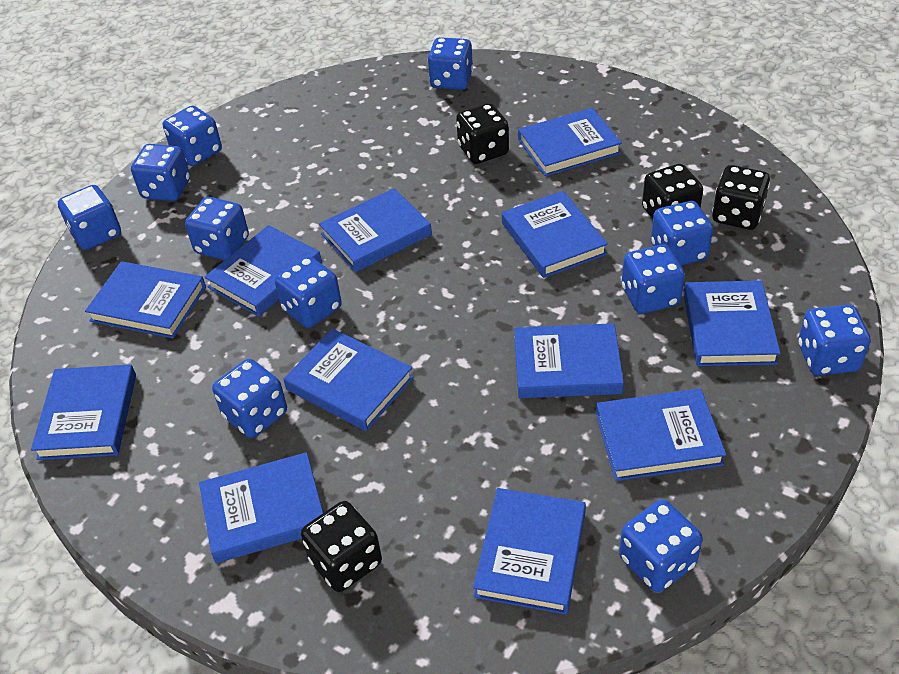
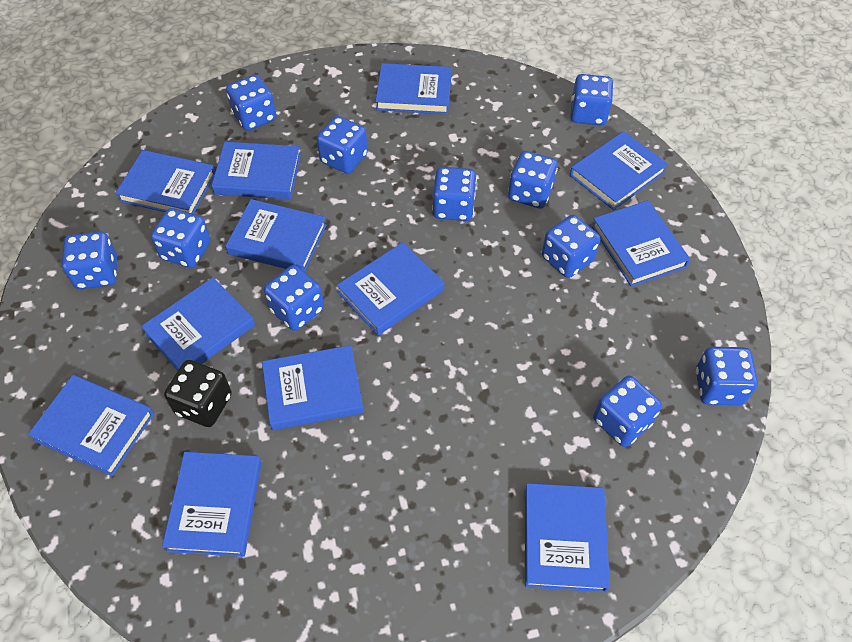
black dice: [301,501,382,592] [456,103,509,164] [642,164,703,219] [712,165,770,230] = 4 -> [164,360,232,427] = 1

